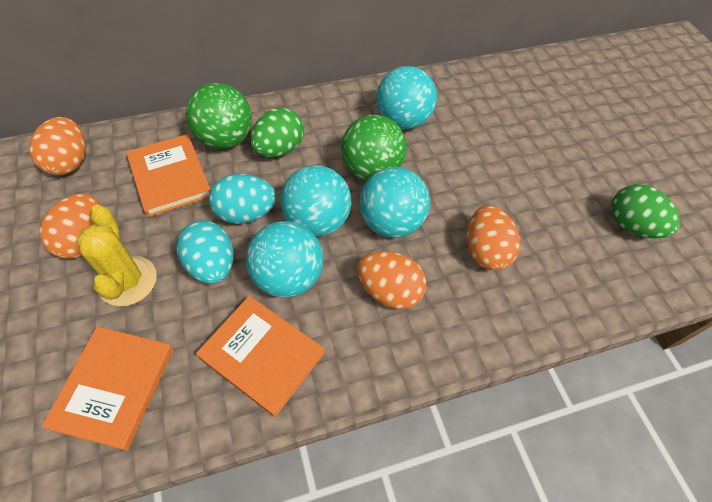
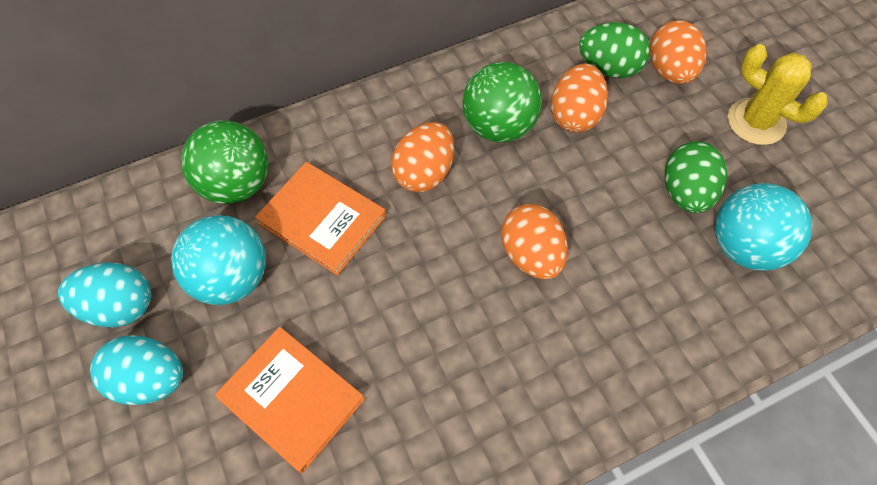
orange book: [42,326,174,451] [126,134,210,217] [196,296,325,417] = 3 -> [215,327,365,473] [255,162,386,275] = 2
turquoise ball: [246,221,323,297] [280,165,351,237] [359,167,430,238] [376,66,437,130] = 4 -> [171,215,266,305] [715,183,813,271] = 2

